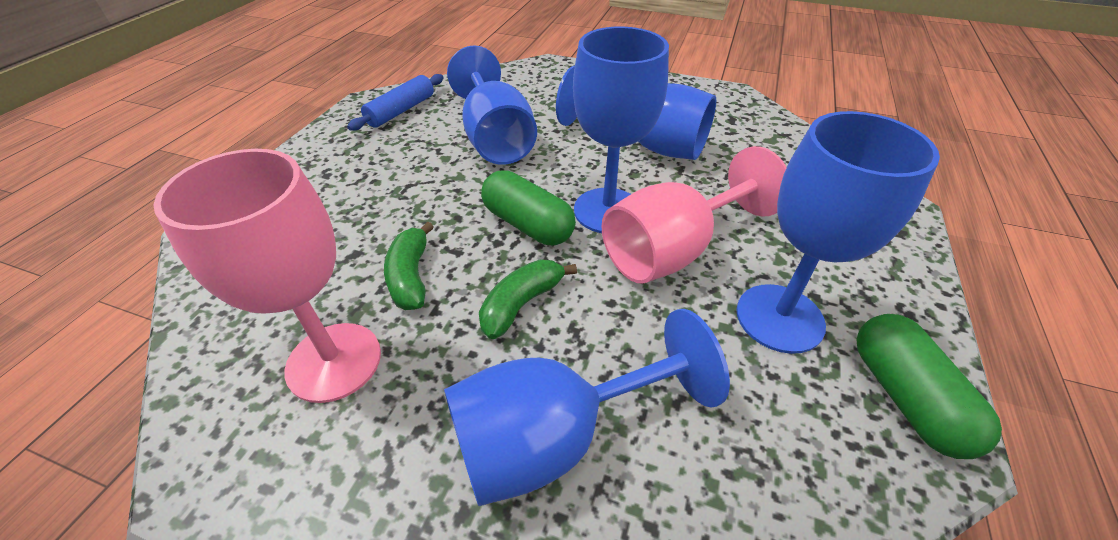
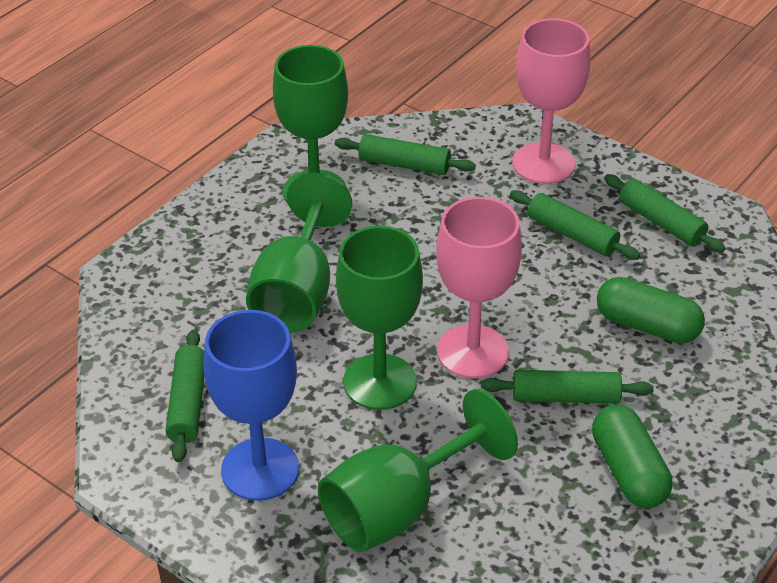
blue goblet: [444,309,730,506] [447,45,537,165] [556,66,716,160] [573,26,669,233] [736,111,940,354] = 5 -> [204,310,299,501] = 1
blue rolling pin: [347,74,443,131] = 1 -> none = 0
green banana: [384,222,434,310] [479,259,577,339] = 2 -> none = 0
green goblet: none = 0 -> [246,172,352,333] [273,45,348,203] [318,389,518,552] [336,226,423,410] = 4
green rolling pin: none = 0 -> [165,329,204,462] [335,134,476,175] [481,370,654,404] [510,190,640,260] [604,174,726,253] = 5

